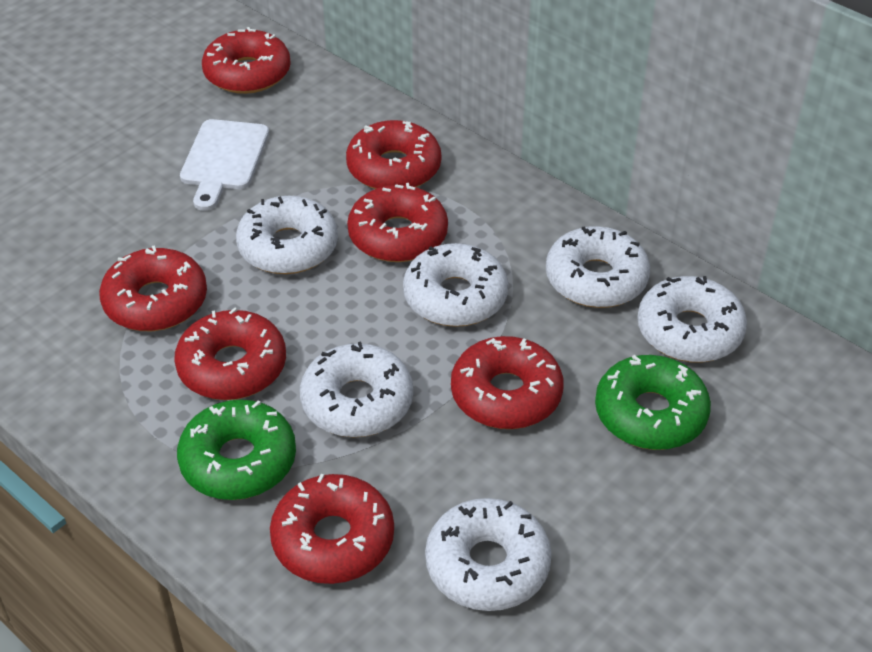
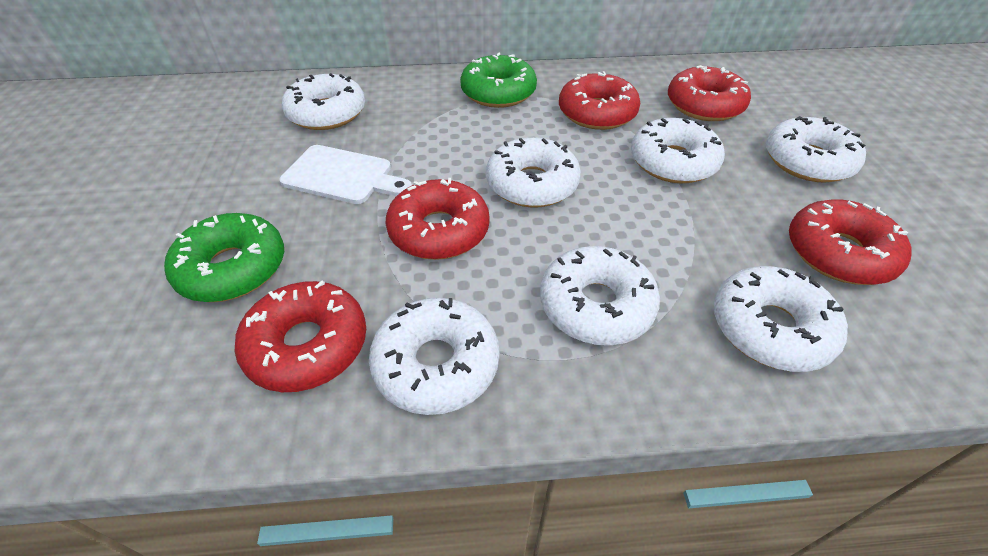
red donut: [99,245,207,331] [174,307,286,400] [202,27,291,94] [270,474,394,584] [346,120,441,189] [347,183,448,262] [451,336,564,429] = 7 -> [234,280,366,392] [385,178,490,260] [559,71,640,130] [668,65,751,121] [789,199,912,285] = 5
white donut: [236,196,338,274] [300,342,413,437] [403,243,508,327] [425,498,552,611] [546,226,650,308] [637,276,747,363] = 6 -> [282,73,365,130] [369,298,500,415] [486,137,581,208] [540,246,660,345] [631,118,725,183] [714,266,848,372] [766,116,866,183] = 7

